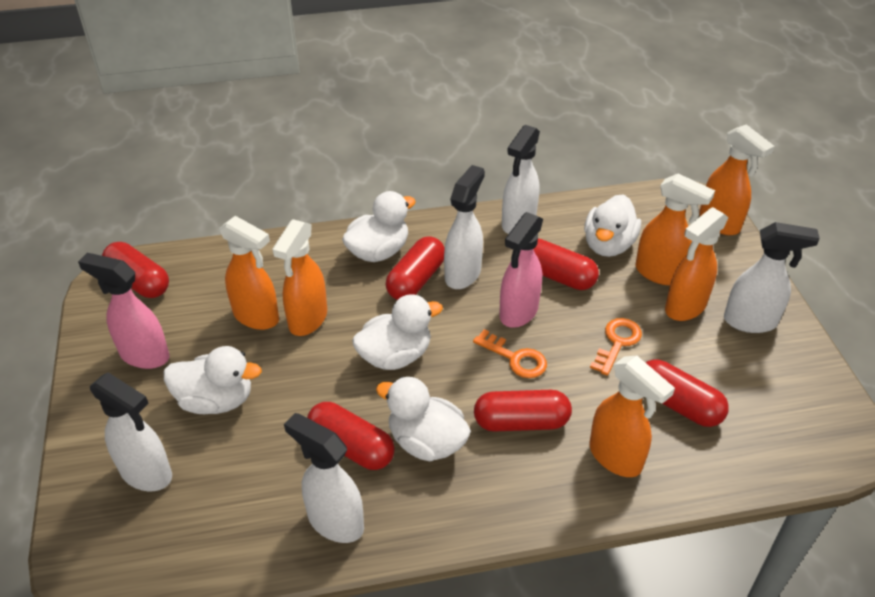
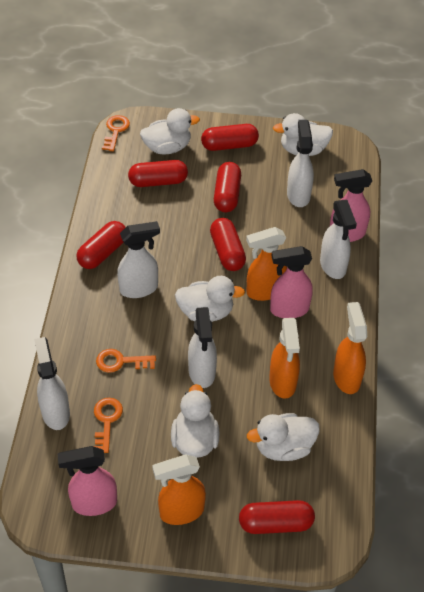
orange key: [473,329,547,378] [590,318,642,376] = 2 -> [94,398,123,453] [96,349,156,373] [102,115,130,151] = 3
orange spray bottle: [219,216,279,330] [272,219,327,336] [589,356,675,477] [635,174,715,285] [665,207,728,321] [699,124,775,235] = 6 -> [152,454,206,525] [246,227,287,301] [269,318,300,399] [333,302,367,394] = 4
pink spray bottle: [78,253,170,369] [499,212,543,328] = 2 -> [57,446,117,516] [270,246,313,318] [330,169,372,242] = 3

